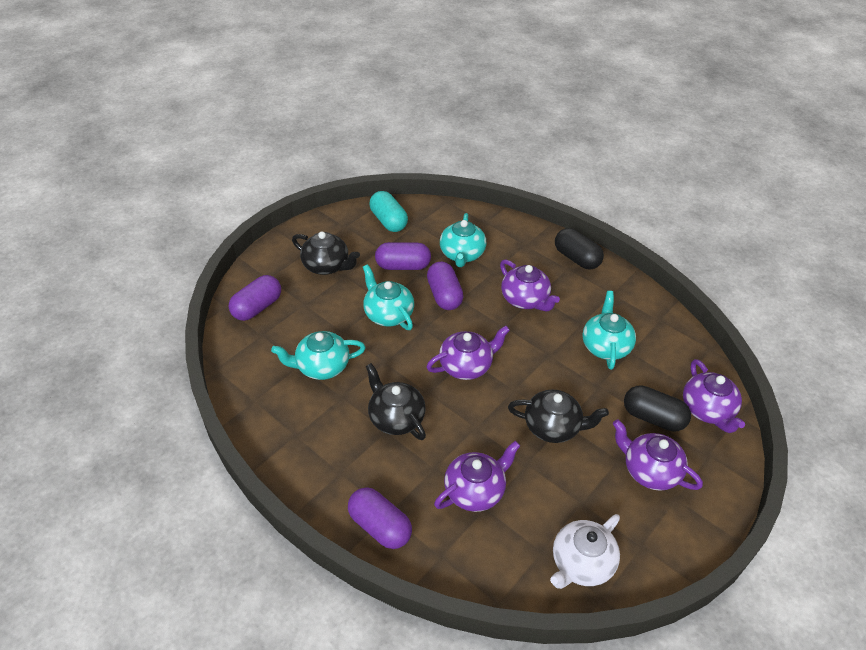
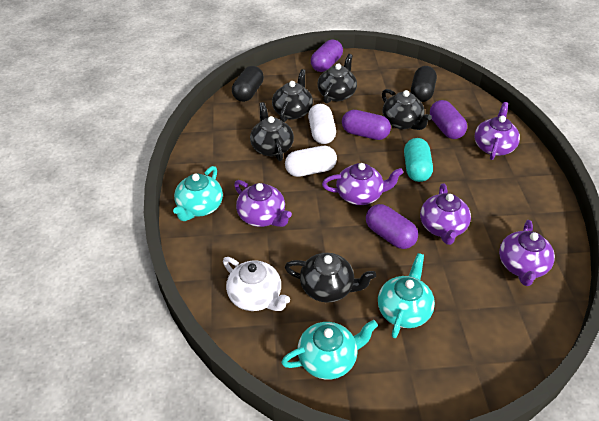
black teapot: [292,232,360,275] [366,363,426,440] [508,390,609,443] = 3 -> [250,102,294,161] [272,69,313,122] [285,253,376,302] [317,54,357,103] [382,89,432,130] = 5
turquoise teapot: [271,331,366,380] [363,264,414,330] [440,213,486,267] [582,291,636,370] = 4 -> [173,166,223,221] [281,320,378,380] [378,253,435,338] = 3
white capsule: none = 0 -> [285,146,337,177] [308,104,336,144] = 2

